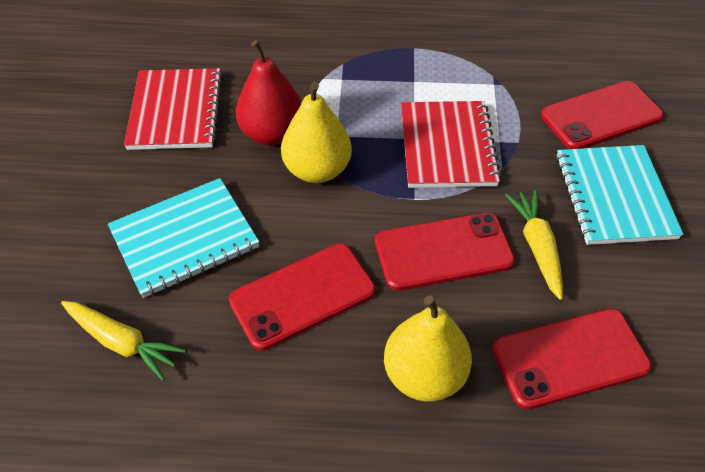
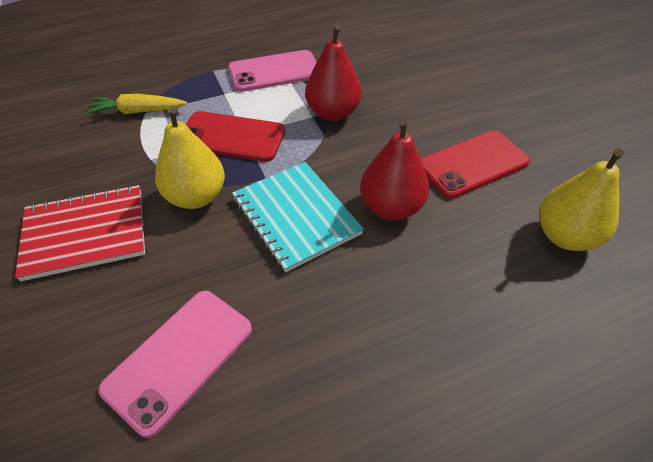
pink phone: none = 0 -> [98,291,252,438] [228,50,317,92] = 2
red notebook: [124,68,223,150] [401,101,501,188] = 2 -> [15,185,145,281] = 1
red pear: [236,40,302,145] = 1 -> [305,24,362,121] [360,118,429,220] = 2
red phone: [229,243,376,351] [375,213,515,291] [492,308,651,409] [541,81,664,149] = 4 -> [186,111,285,162] [421,131,530,199] = 2
turquoise notebook: [108,178,260,298] [556,145,683,245] = 2 -> [232,162,364,272] = 1
yellow carrot: [61,301,186,381] [505,190,563,300] = 2 -> [85,94,187,114] = 1

